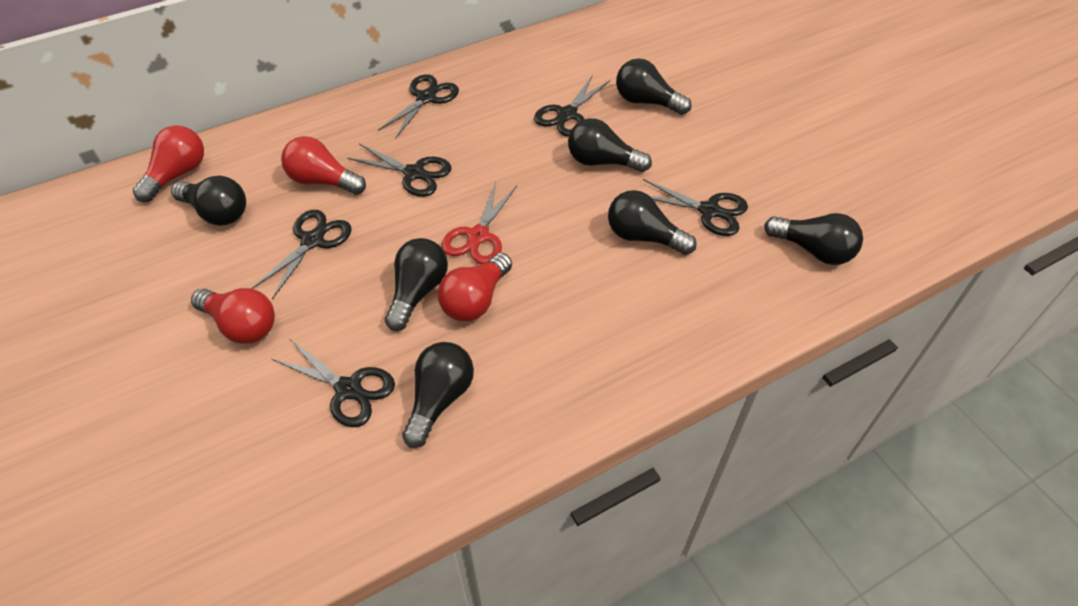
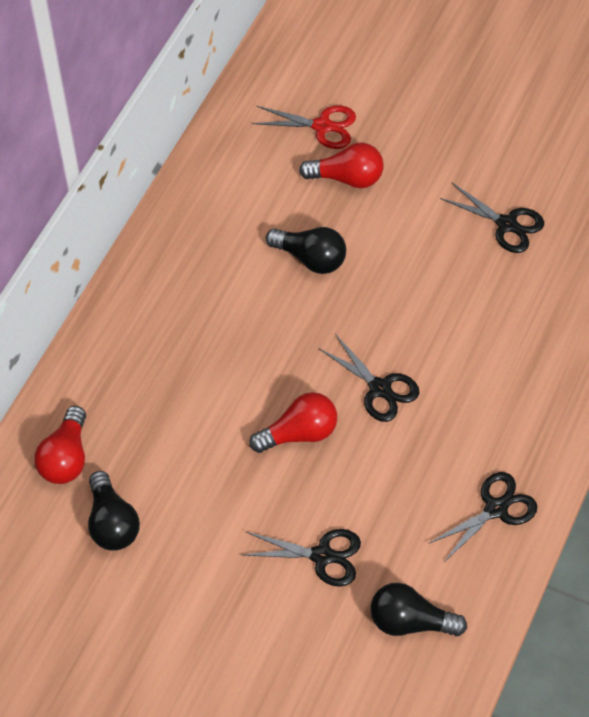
black light bulb: [171,176,246,226] [385,238,448,331] [402,342,474,448] [568,118,652,172] [608,190,696,255] [616,58,691,115] [764,213,863,265] = 7 -> [88,471,140,551] [266,227,346,274] [370,583,467,636] = 3
black scissors: [251,210,351,299] [272,339,395,427] [347,144,452,197] [378,74,459,139] [534,75,610,137] [643,179,748,236] = 6 -> [242,529,361,587] [319,334,419,422] [428,472,538,562] [440,183,544,253] = 4
red light bulb: [133,125,204,202] [191,288,275,344] [281,136,366,195] [438,253,512,322] = 4 -> [34,406,86,484] [249,392,337,453] [299,143,384,188] = 3

